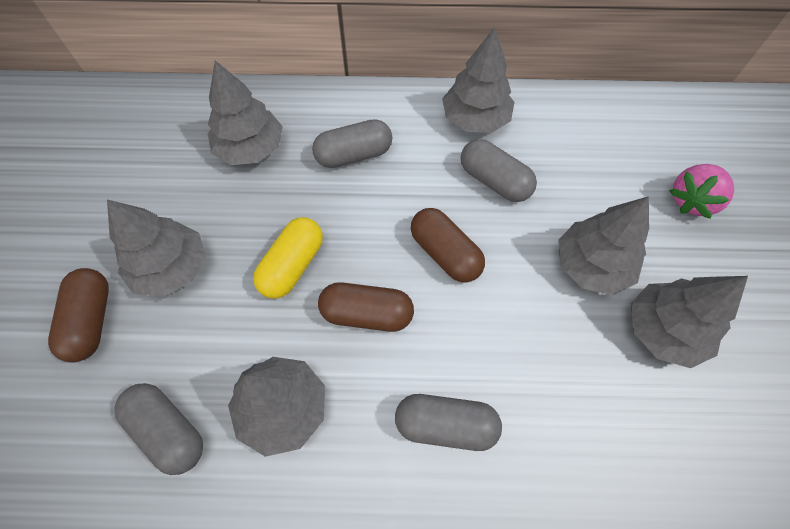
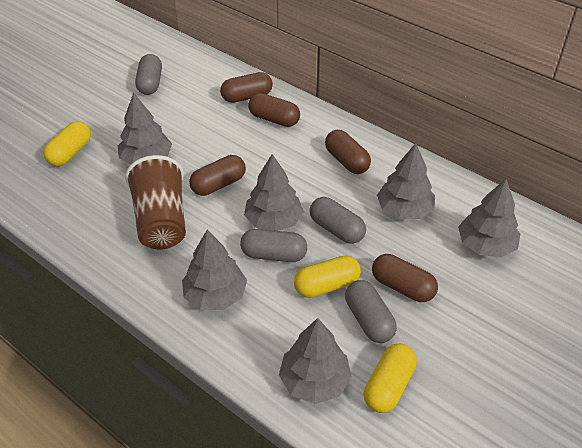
brown capsule: [48,268,108,362] [318,282,414,332] [411,208,485,282] = 3 -> [189,155,246,196] [220,72,273,103] [248,93,300,127] [325,130,371,174] [372,254,438,302] = 5
brown cup: none = 0 -> [125,155,186,250] = 1
pink strawberry: [669,164,734,219] = 1 -> none = 0
yellow capsule: [253,217,323,299] = 1 -> [43,121,91,167] [294,255,361,298] [364,344,417,413] = 3

